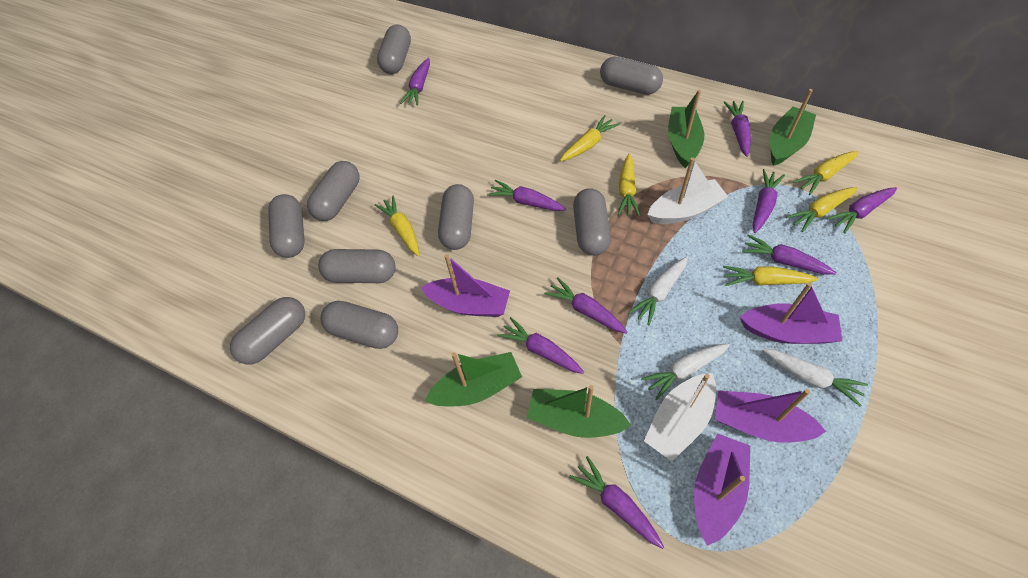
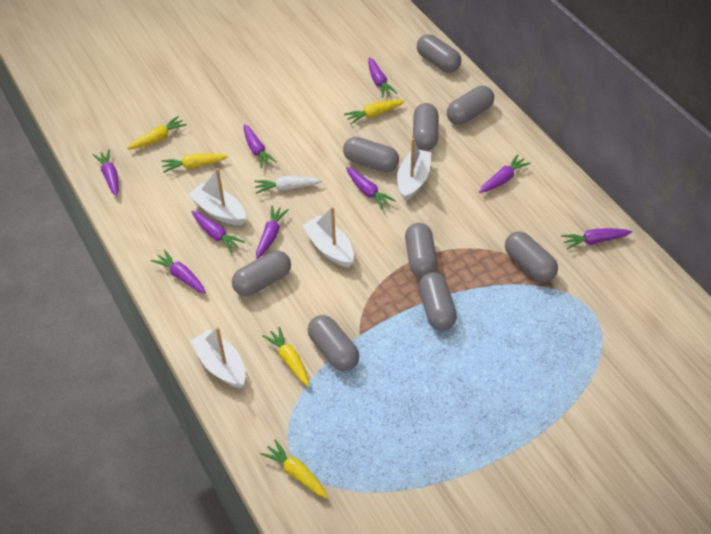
green boat: [425,352,522,406] [527,385,631,438] [668,90,704,168] [770,89,816,166] = 4 -> none = 0
purple boat: [421,254,510,317] [694,433,750,546] [715,389,826,443] [740,283,842,344] = 4 -> none = 0
white boat: [644,373,716,461] [647,157,728,224] = 2 -> [188,168,246,225] [190,327,246,388] [302,207,354,268] [397,138,431,201] = 4
white carrot: [628,257,688,325] [641,343,730,400] [762,348,868,407] = 3 -> [254,176,322,194] = 1
yellow carrot: [375,196,419,256] [560,115,620,161] [618,153,640,216] [723,266,819,286] [786,187,858,232] [793,151,859,195] = 6 -> [127,116,187,149] [161,153,228,173] [260,439,328,498] [262,327,310,387] [344,100,405,124] = 5

